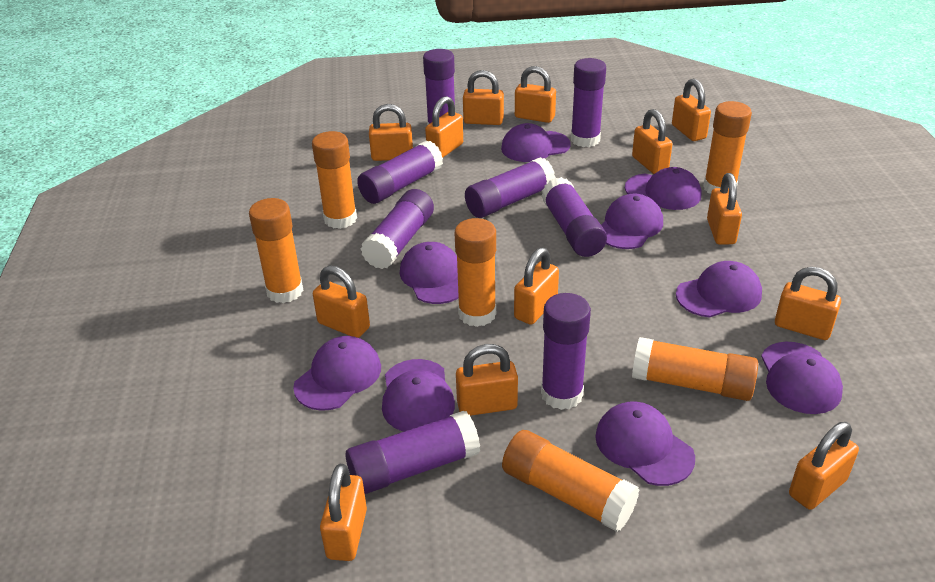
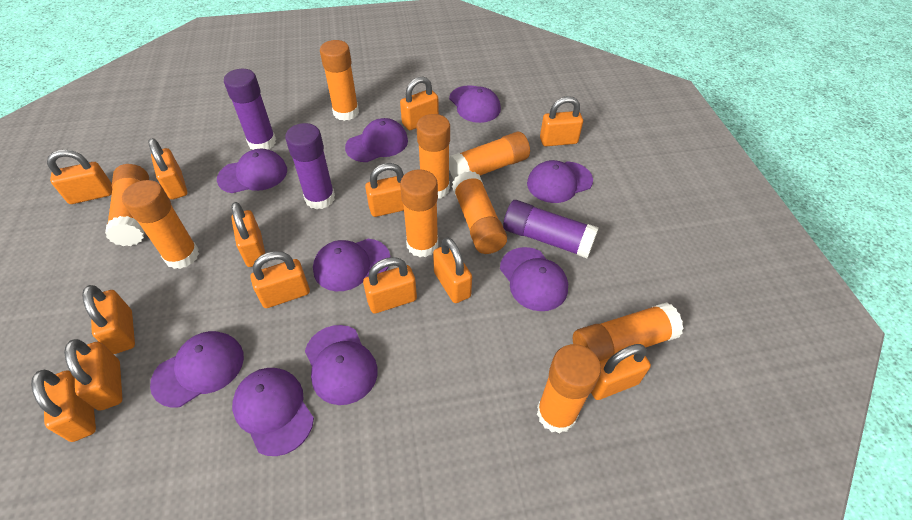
orange glue stick: [249,198,303,303] [312,131,357,229] [455,218,496,327] [502,430,640,532] [632,337,758,401] [703,101,752,194] = 6 -> [105,164,149,246] [122,180,199,269] [320,40,359,121] [400,169,438,257] [417,114,450,199] [449,132,530,180] [452,171,507,254] [537,344,601,434] [573,302,684,361] = 9
purple glue stick: [345,411,480,494] [357,140,443,204] [361,189,434,269] [423,49,455,125] [465,157,556,218] [541,177,607,257] [541,293,591,410] [571,58,606,147] = 8 -> [224,69,276,150] [285,123,335,209] [503,200,599,258] = 3

